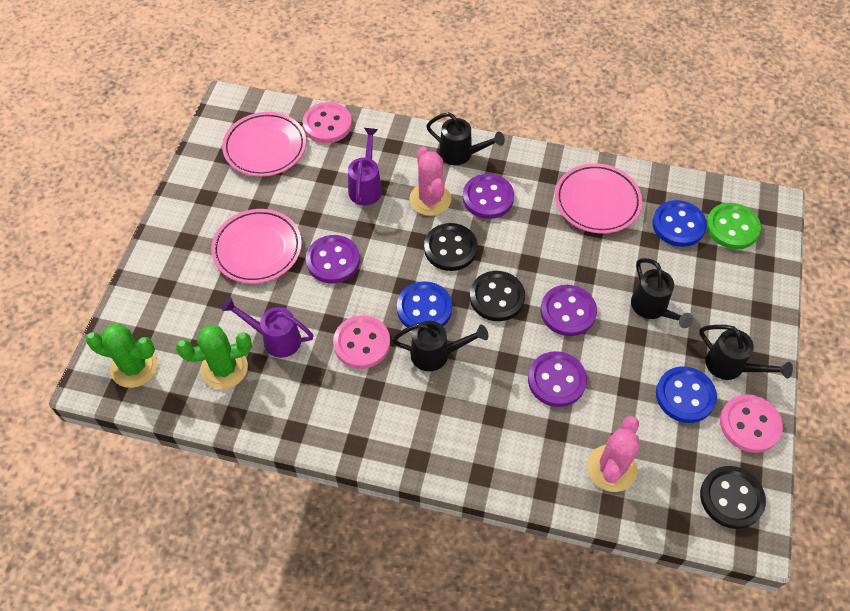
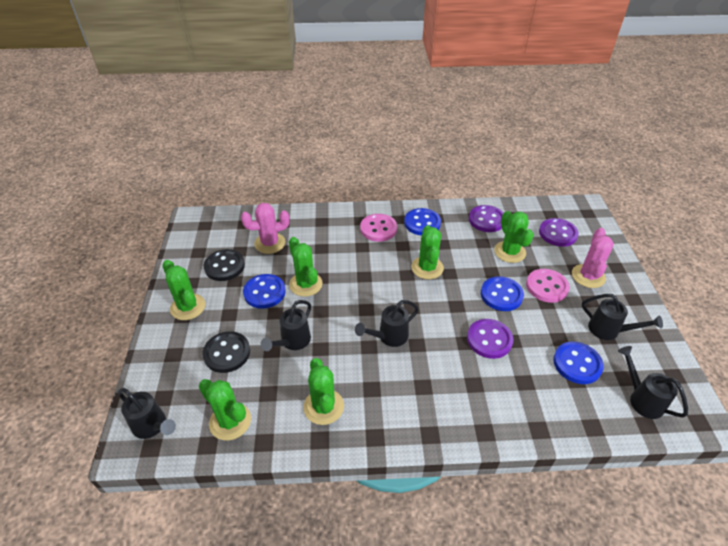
black button: [424,223,477,271] [470,271,525,321] [700,466,766,529] = 3 -> [203,331,250,373] [204,249,245,281] = 2
black watering can: [392,321,488,371] [426,112,505,165] [631,258,693,328] [699,325,793,380] = 4 -> [118,388,176,439] [261,300,311,351] [355,300,419,347] [582,294,663,340] [618,346,688,419] = 5
blue button: [397,281,452,331] [652,200,707,247] [656,366,717,423] = 3 -> [243,274,286,309] [404,208,441,236] [481,276,524,311] [553,342,604,384] = 4
green button: [706,203,761,249] = 1 -> none = 0
green cactus: [86,323,158,388] [176,325,252,389] = 2 -> [162,260,206,320] [199,379,251,440] [289,237,323,297] [303,358,344,425] [411,225,444,279] [494,211,534,263] = 6
pink button: [303,102,352,143] [333,315,390,369] [720,394,783,453] = 3 -> [360,214,397,242] [526,269,570,303] = 2
pink plate: [211,209,302,284] [222,112,306,177] [555,163,642,234] = 3 -> none = 0
purple button: [306,235,360,283] [463,174,514,219] [528,351,587,407] [540,285,597,336] = 4 -> [467,319,514,359] [469,205,504,232] [539,218,579,247] = 3
purple watering can: [222,297,314,358] [348,128,382,206] = 2 -> none = 0

